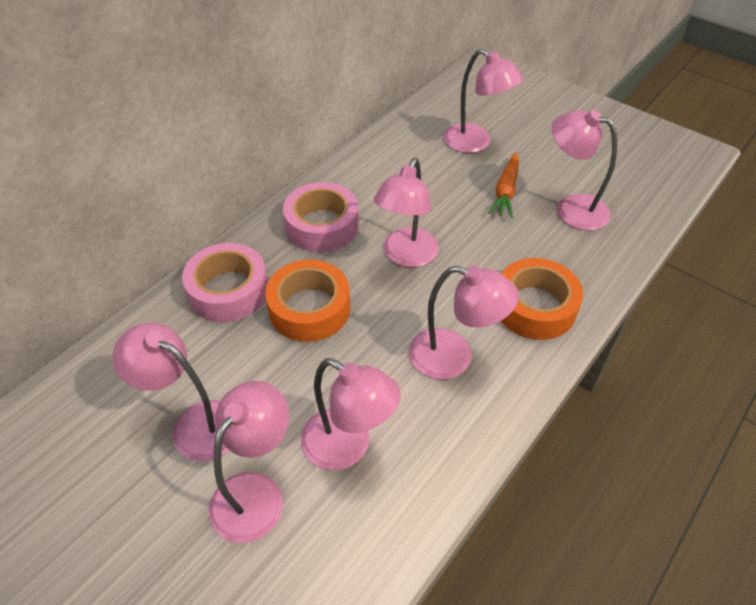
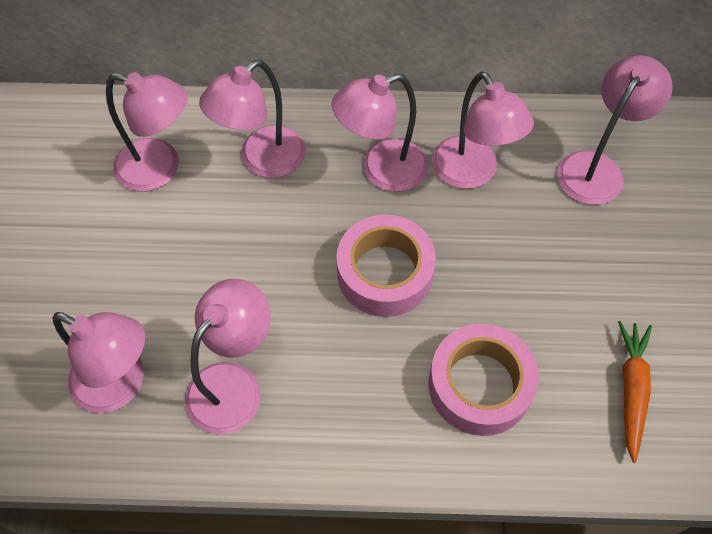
orange tape: [265,260,350,342] [501,258,583,340] = 2 -> none = 0

